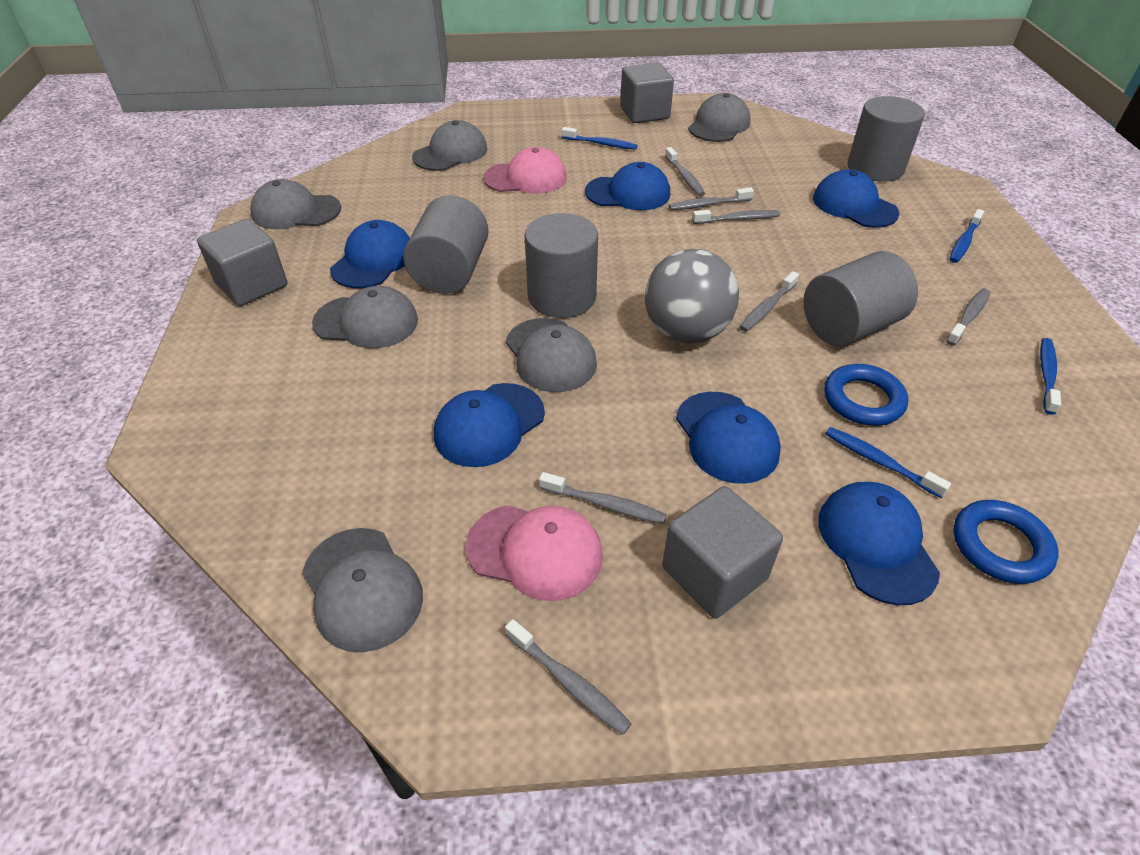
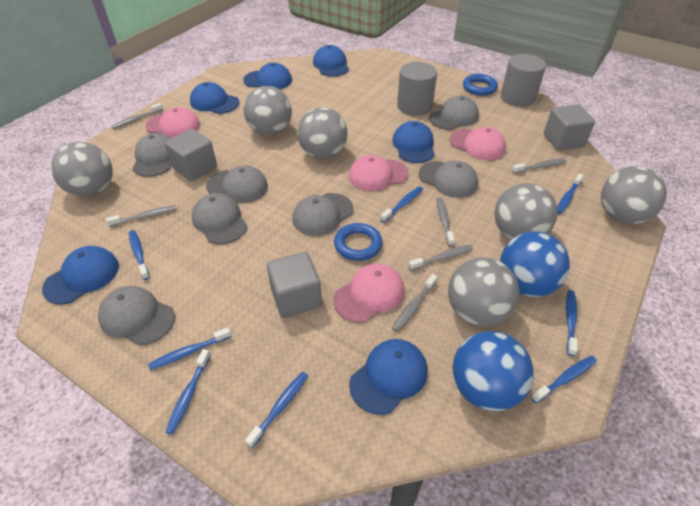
blue ball: none = 0 -> [452,331,534,411] [500,231,570,297] = 2
blue toothbrush: [562,127,638,150] [825,427,951,498] [950,209,984,263] [1040,338,1061,415] = 4 -> [129,230,150,280] [148,327,231,370] [166,349,211,434] [245,372,308,448] [380,186,423,223] [531,356,597,403] [557,173,584,215] [566,290,578,356] = 8
grey ball: [645,249,739,343] = 1 -> [51,142,113,197] [244,86,292,136] [297,107,348,159] [448,257,519,326] [494,183,558,240] [601,166,667,224] = 6
grey cap: [250,179,341,230] [302,528,423,652] [312,286,418,348] [412,120,487,171] [506,318,597,392] [688,93,750,142] = 6 -> [98,286,175,346] [132,133,171,177] [192,193,248,244] [206,165,268,203] [292,193,354,236] [419,161,478,198] [429,96,479,130] = 7
grey cylinder: [403,195,489,294] [525,213,598,318] [803,251,918,346] [847,96,925,182] = 4 -> [397,62,437,116] [501,54,546,107] = 2
grey toothbrush: [505,619,632,735] [539,472,667,524] [665,147,705,196] [669,187,754,210] [692,210,780,224] [740,271,799,332] [946,289,990,346] = 7 -> [106,205,177,227] [111,103,163,129] [392,274,437,332] [409,244,473,271] [436,198,455,246] [512,158,566,174] = 6
pink cap: [466,505,603,601] [483,147,567,194] = 2 -> [145,107,200,138] [333,264,404,323] [349,155,408,191] [450,127,506,160] = 4

